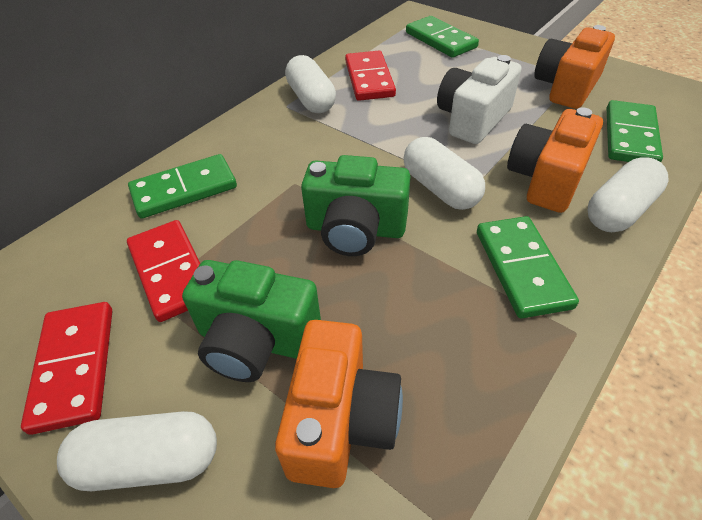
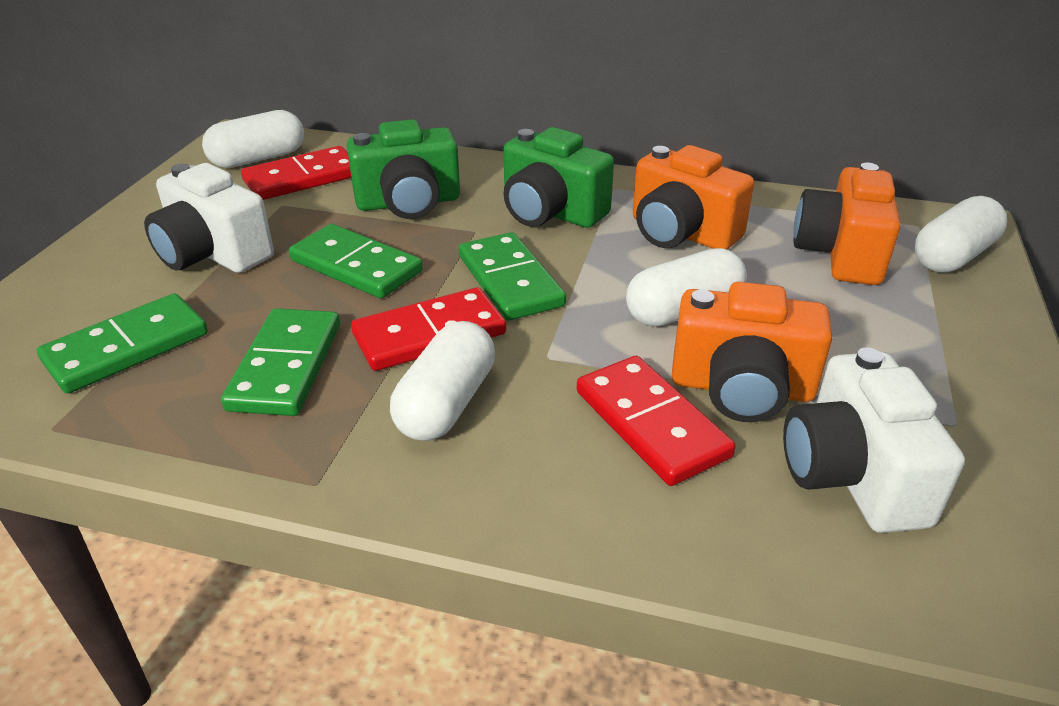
white camera: [437,55,521,144] = 1 -> [144,163,274,273] [783,348,965,533] = 2

